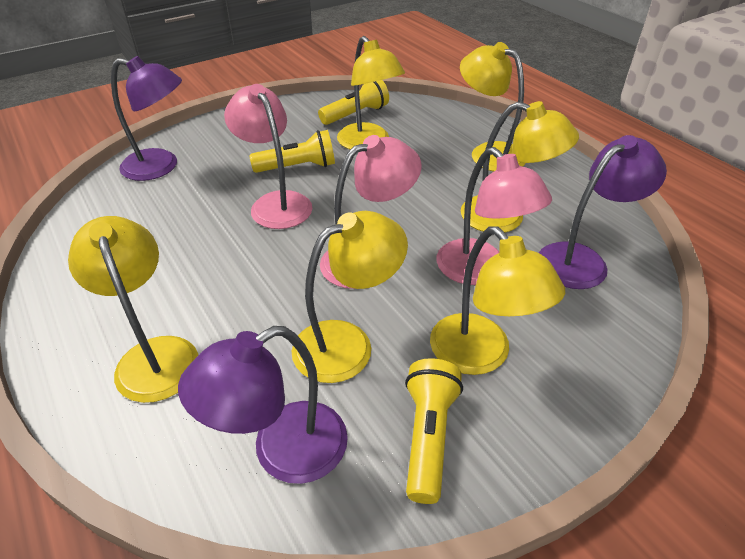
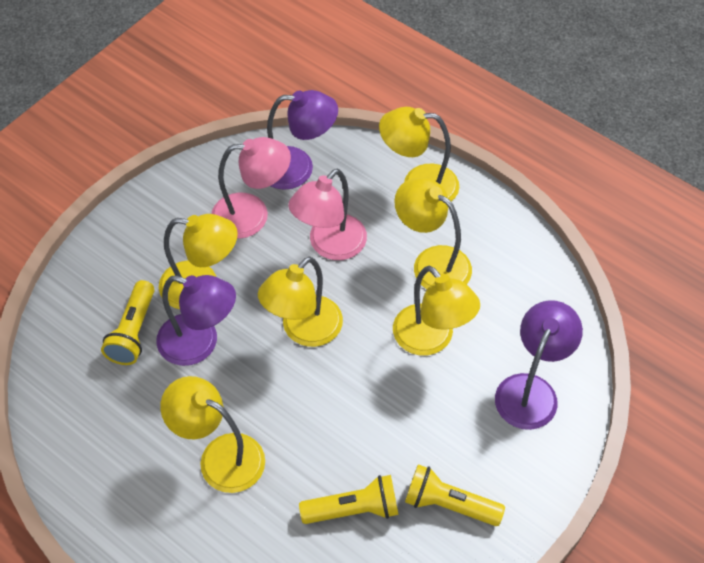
pink lamp: [224,84,313,229] [320,135,422,289] [437,147,552,285] = 3 -> [212,137,291,239] [288,169,367,260] = 2

